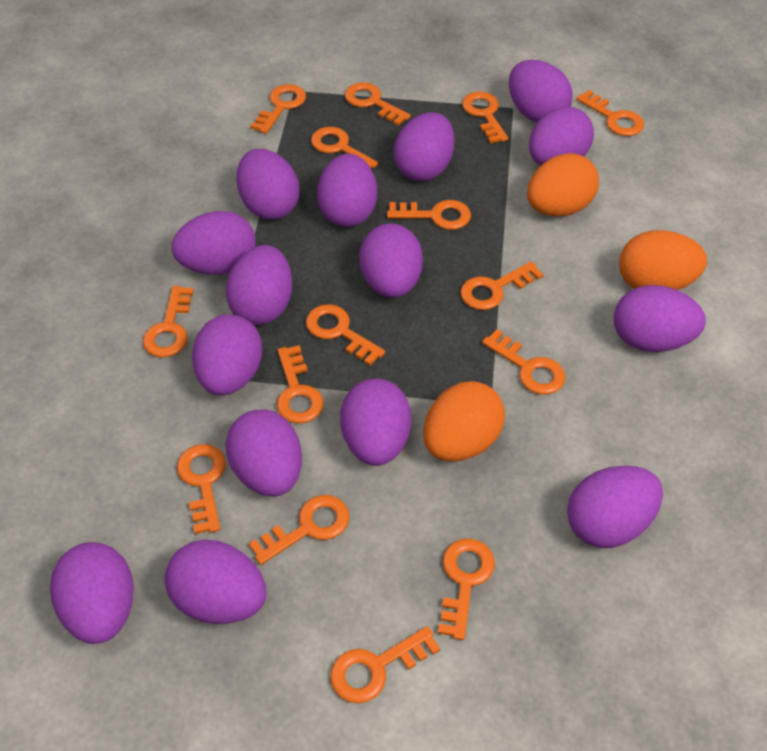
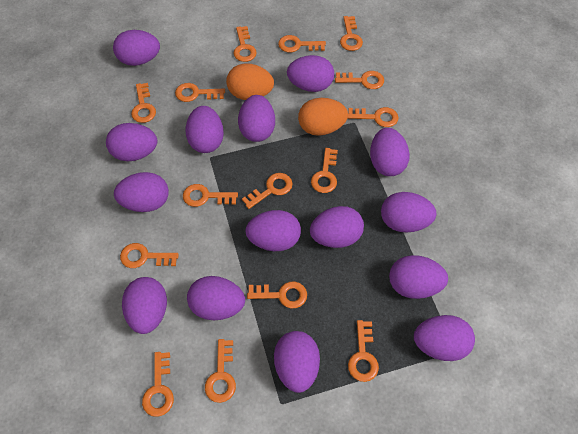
orange egg: [423,381,505,462] [527,153,599,216] [619,230,707,290] = 3 -> [226,63,274,100] [298,98,348,136] = 2

